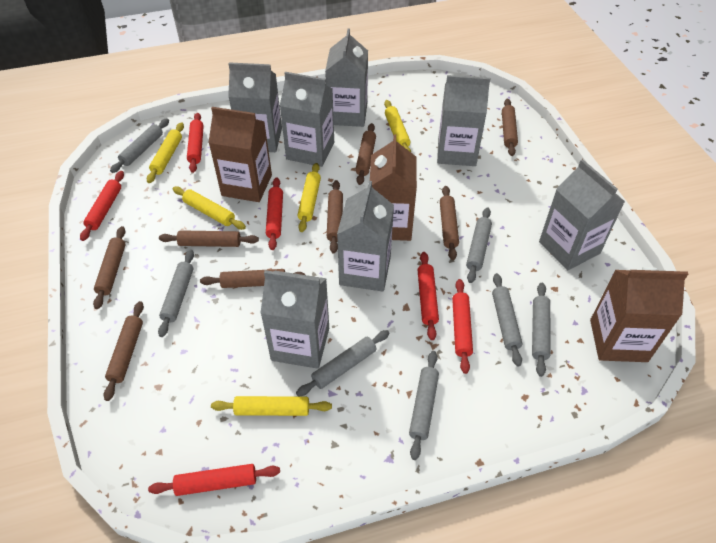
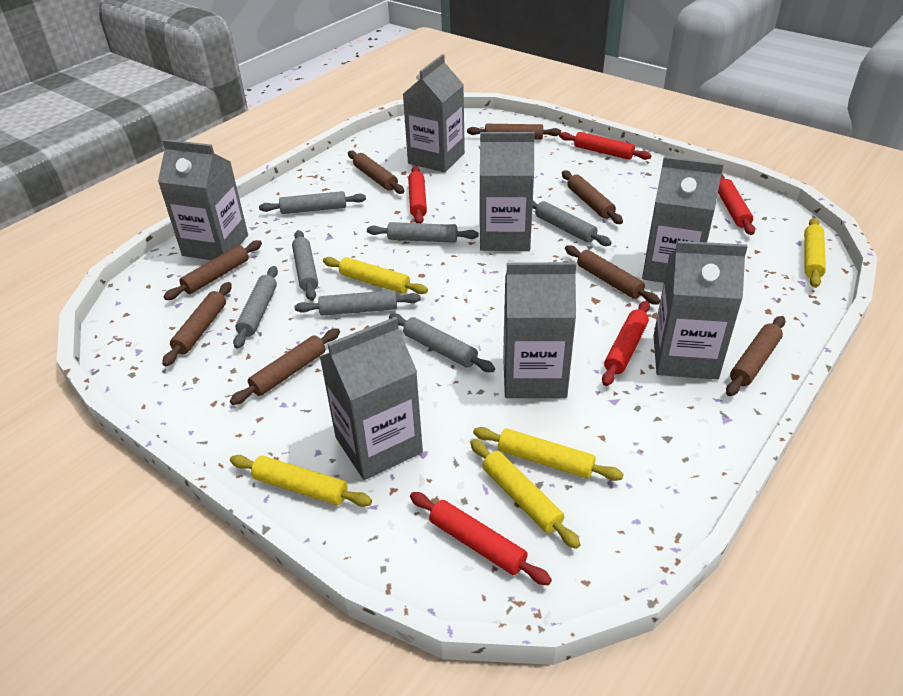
brown carton: [208,107,272,202] [370,135,417,241] [590,267,688,362] = 3 -> none = 0
red rolling pin: [80,171,124,241] [148,464,280,496] [187,113,204,173] [266,178,283,250] [417,252,439,340] [452,279,473,374] = 6 -> [408,166,427,223] [410,492,552,585] [559,132,651,160] [602,301,650,386] [718,174,755,235] = 5

